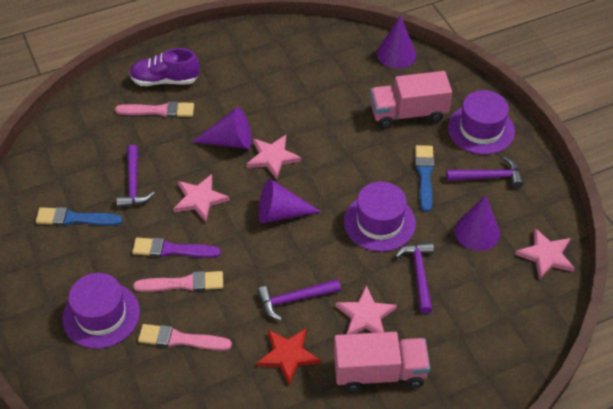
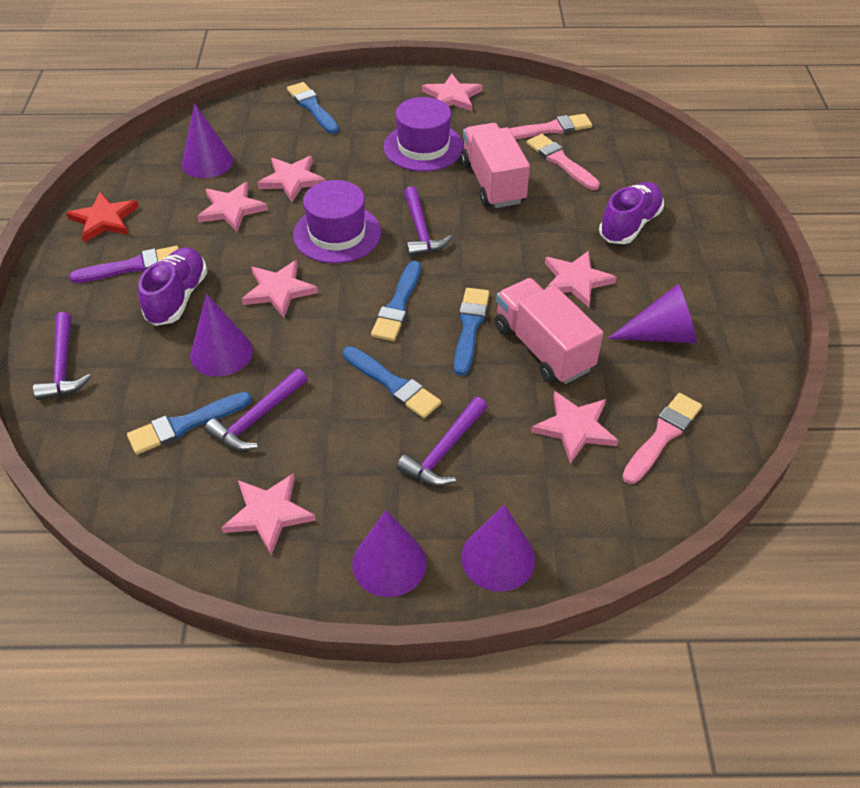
blue brush: [36,207,123,226] [415,145,434,212] = 2 -> [127,392,252,454] [287,82,339,134] [343,346,441,418] [371,261,421,341] [454,288,490,376] = 5
pink star: [173,174,230,222] [246,135,301,180] [335,285,397,334] [515,228,575,280] = 4 -> [197,182,268,232] [221,473,316,555] [242,260,318,317] [257,156,325,202] [422,74,483,111] [531,391,618,464] [545,251,617,307] = 7
purple cone: [192,107,251,149] [258,179,321,223] [377,15,416,69] [454,195,500,251] = 4 -> [182,103,233,178] [190,294,253,376] [352,510,426,597] [461,505,535,592] [607,284,697,343] = 5
purple hat: [63,273,140,349] [344,182,416,252] [448,90,515,155] = 3 -> [293,180,381,263] [384,97,464,172] = 2
purple shoe: [130,48,200,86] = 1 -> [138,248,207,326] [599,182,664,244] = 2

